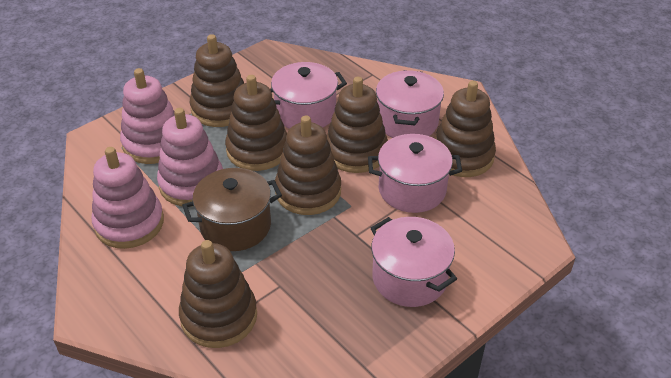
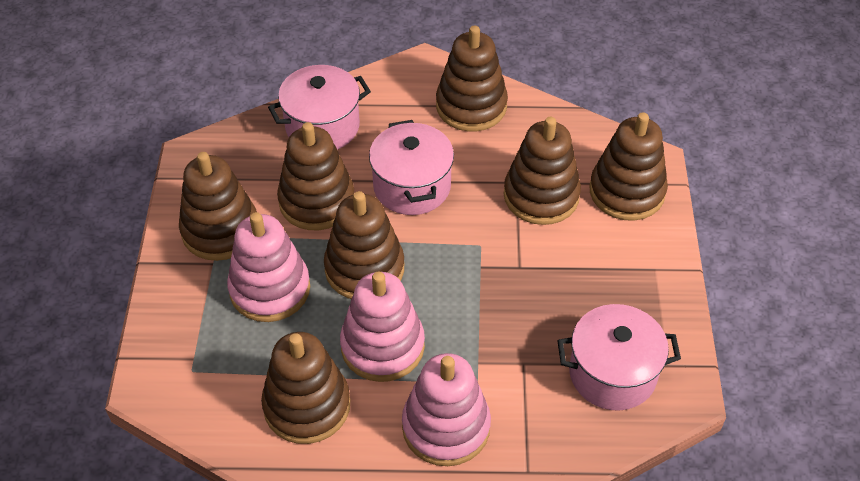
brown pot: [182,168,282,251] = 1 -> none = 0
brown stacking toy: [179,240,257,348] [190,34,244,127] [225,75,287,171] [275,116,341,215] [327,77,388,173] [434,81,496,177] = 6 -> [179,152,257,261] [261,332,350,444] [277,122,354,230] [324,191,404,299] [436,25,508,131] [504,117,581,225] [590,112,668,221] = 7
pink pot: [270,62,347,129] [368,134,462,213] [371,217,457,307] [376,70,444,138] = 4 -> [268,65,371,150] [369,120,454,215] [557,304,681,411] = 3

